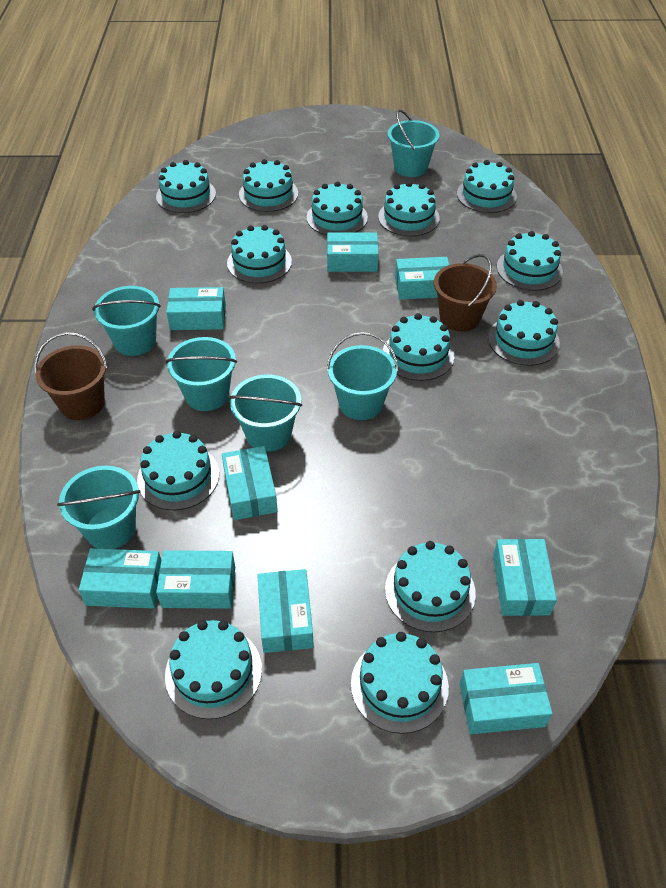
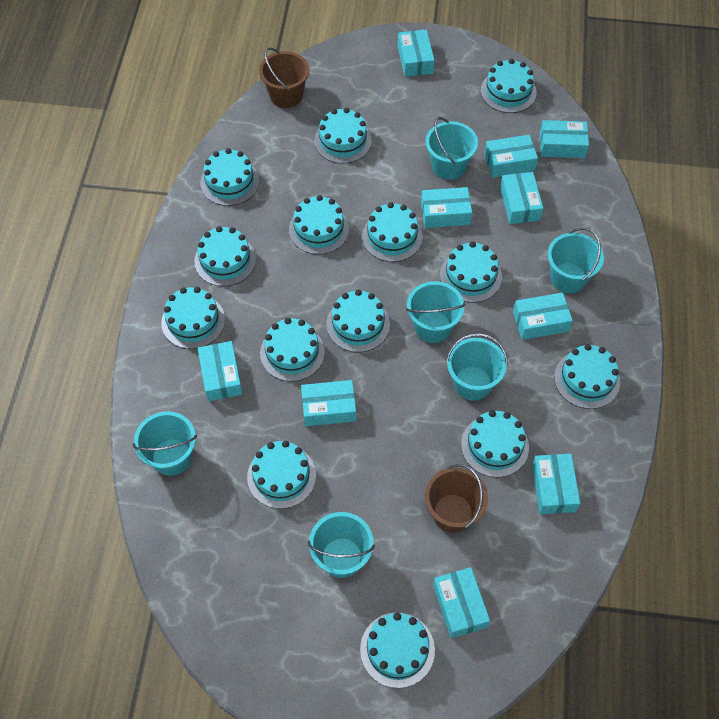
turquoise box: [79,548,161,609] [156,550,235,609] [166,287,226,330] [222,446,278,520] [257,569,314,653] [327,233,379,272] [395,257,449,300] [460,663,552,734] [493,539,557,616] = 9 -> [198,341,243,401] [301,380,356,426] [398,29,434,77] [421,187,472,228] [433,567,490,638] [484,135,538,178] [500,172,543,224] [513,293,573,340] [532,454,580,514] [540,120,589,158] = 10
turquoise cake: [137,431,219,511] [156,160,216,213] [165,620,262,719] [227,225,292,284] [239,159,298,212] [307,181,368,235] [351,632,449,734] [378,181,440,237] [383,313,454,381] [385,541,476,632] [457,160,517,213] [488,300,560,366] [497,231,563,291] = 13 -> [161,287,225,349] [194,226,256,286] [200,148,259,206] [247,440,316,509] [260,318,325,382] [289,195,349,255] [314,108,372,164] [326,289,390,352] [360,612,435,688] [362,202,423,262] [440,241,502,303] [461,410,529,478] [481,59,537,113] [554,344,620,409] = 14

